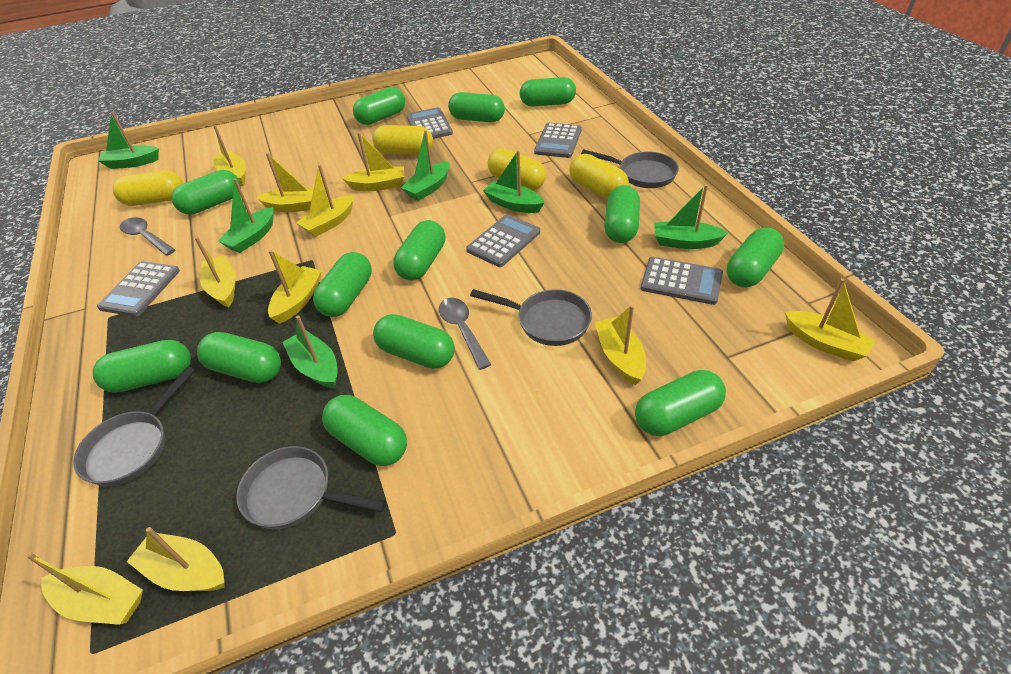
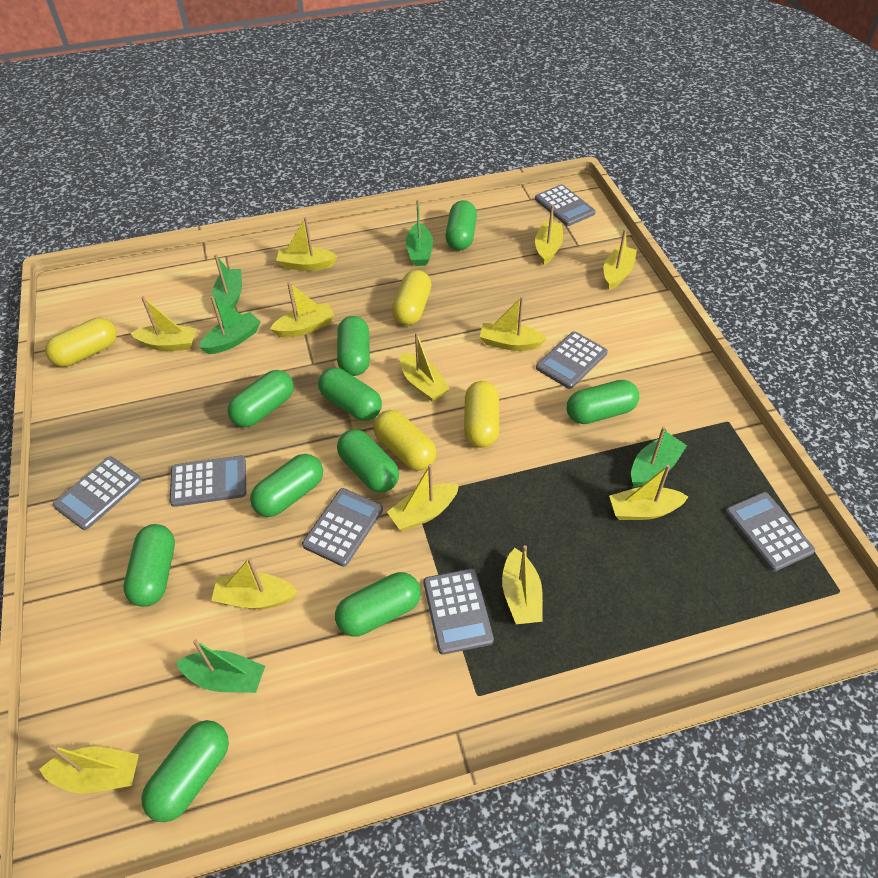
green boat: [98,111,159,169] [218,178,273,253] [283,315,338,389] [401,130,450,201] [483,150,545,213] [654,184,728,249] = 6 -> [176,639,265,693] [199,296,261,354] [212,254,242,309] [406,200,433,266] [631,426,687,487] = 5
green capsule: [93,340,191,393] [172,170,240,214] [197,332,281,383] [313,252,372,317] [322,395,407,466] [353,87,405,125] [373,314,455,369] [393,220,445,281] [448,92,505,122] [520,77,576,107] [604,185,640,243] [635,370,726,436] [727,228,784,287] = 13 -> [123,524,175,607] [141,720,229,822] [228,370,294,427] [250,454,323,517] [318,368,382,421] [335,572,421,636] [337,316,370,376] [337,429,399,493] [445,200,477,250] [567,380,639,424] = 10
grey calculator: [97,261,180,317] [407,107,453,139] [466,214,540,267] [534,123,582,158] [641,257,723,305] = 5 -> [53,456,142,530] [170,456,246,507] [302,488,383,567] [423,569,494,655] [535,184,596,226] [536,331,608,389] [725,492,815,571] = 7
grey pan: [73,366,195,486] [236,446,386,529] [470,289,592,346] [581,149,679,188] = 4 -> none = 0
grey spoon: [120,217,175,256] [439,298,491,370] = 2 -> none = 0
yellow boat: [26,552,143,625] [127,527,225,591] [195,237,236,308] [212,125,246,186] [256,153,314,212] [268,250,322,324] [297,164,354,237] [342,132,404,191] [595,305,646,385] [785,278,876,361] = 10 -> [39,745,139,793] [130,296,197,351] [211,557,298,609] [270,282,334,338] [276,217,337,271] [387,464,459,531] [400,332,450,402] [480,296,547,351] [502,545,543,624] [535,204,563,265] [603,229,637,290] [609,465,688,520] = 12

